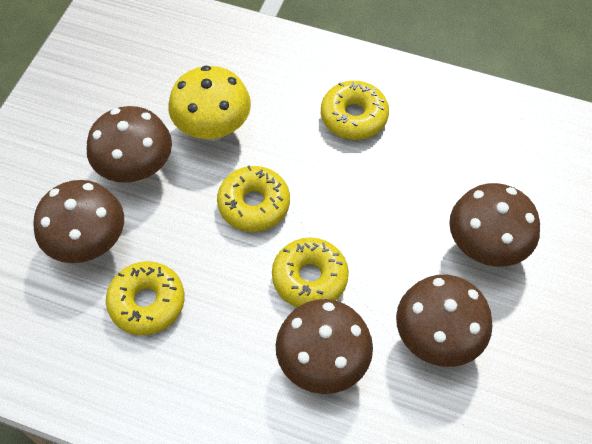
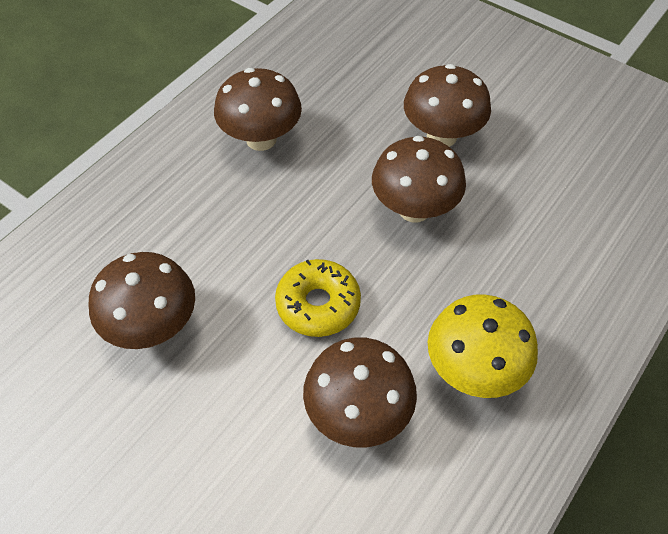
yellow donut: [106,261,185,335] [217,165,290,232] [272,237,349,307] [321,80,389,140] = 4 -> [275,259,361,337] = 1

